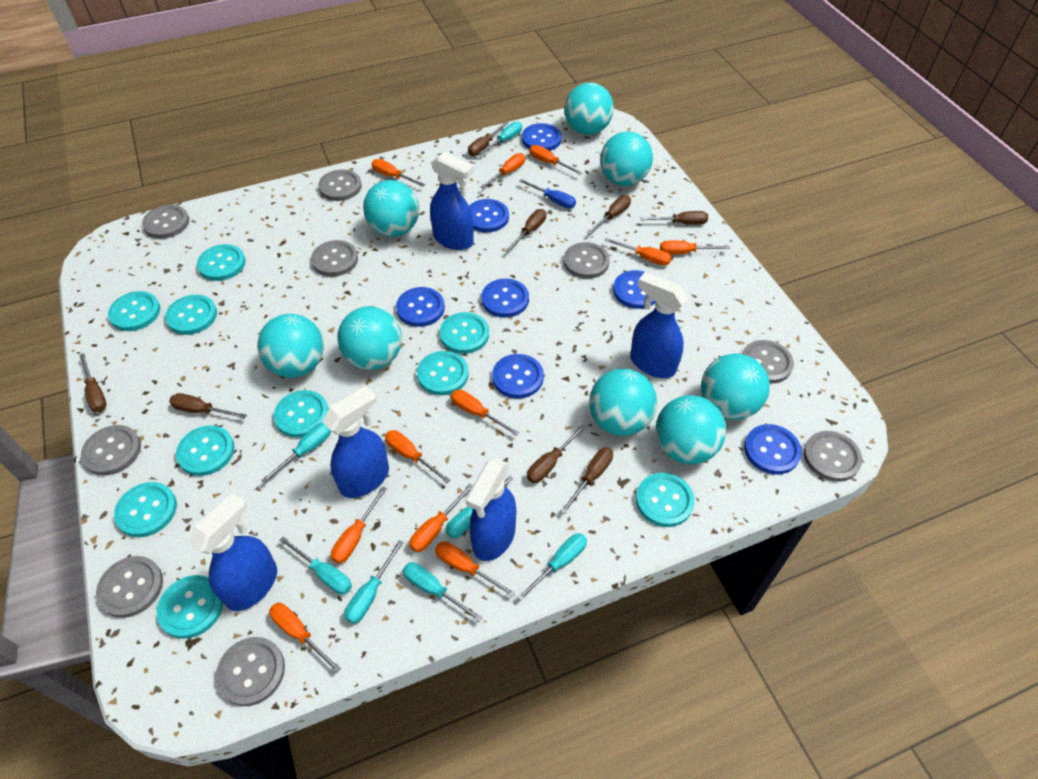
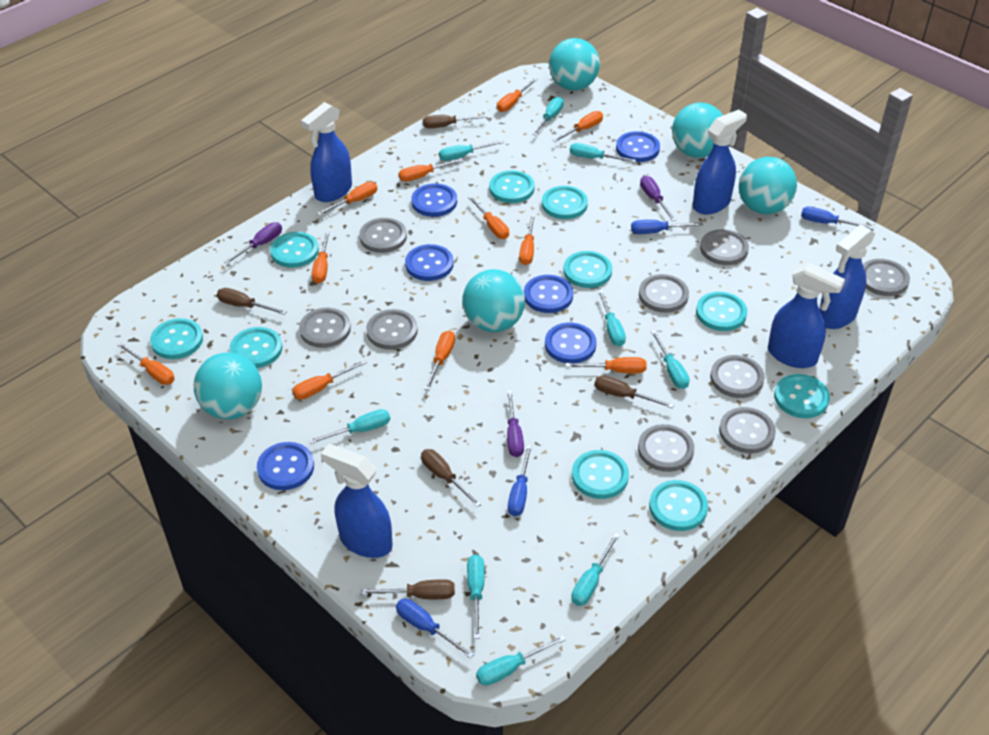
blue button: [396,287,445,327] [469,199,509,232] [481,279,529,318] [492,354,544,398] [522,123,562,151] [613,270,656,309] [744,424,802,474] = 7 -> [257,442,314,490] [405,244,454,281] [411,183,457,217] [524,275,573,313] [545,323,597,363] [616,131,660,162] = 6
blue screwdriver: [519,179,576,209] = 1 -> [396,599,474,659] [508,445,532,516] [631,220,703,234] [801,207,874,230] = 4
brown screwdriver: [79,353,106,412] [169,393,247,419] [468,122,508,156] [505,209,546,252] [527,424,586,483] [560,447,613,514] [587,195,631,234] [640,211,708,225] = 8 -> [217,288,287,315] [360,579,455,599] [421,449,481,507] [423,115,488,128] [594,375,674,408] = 5
purple screwdriver: none = 0 -> [224,222,282,264] [507,391,524,457] [640,176,676,221] = 3
turquoise ball: [257,314,324,378] [337,306,402,370] [363,180,419,237] [564,83,614,135] [589,368,657,436] [600,131,653,186] [656,395,726,464] [701,353,770,420] = 8 -> [194,352,262,419] [462,269,525,332] [549,38,600,90] [672,103,723,158] [739,157,797,214] = 5
turquoise screwdriver: [261,423,331,484] [279,536,352,595] [344,540,404,624] [403,562,483,622] [445,476,514,538] [479,122,522,155] [517,533,587,601] = 7 -> [309,409,390,444] [439,140,504,161] [467,555,485,639] [476,635,566,686] [532,97,564,135] [570,143,636,163] [571,533,620,606] [598,290,626,346] [651,330,690,389] = 9

